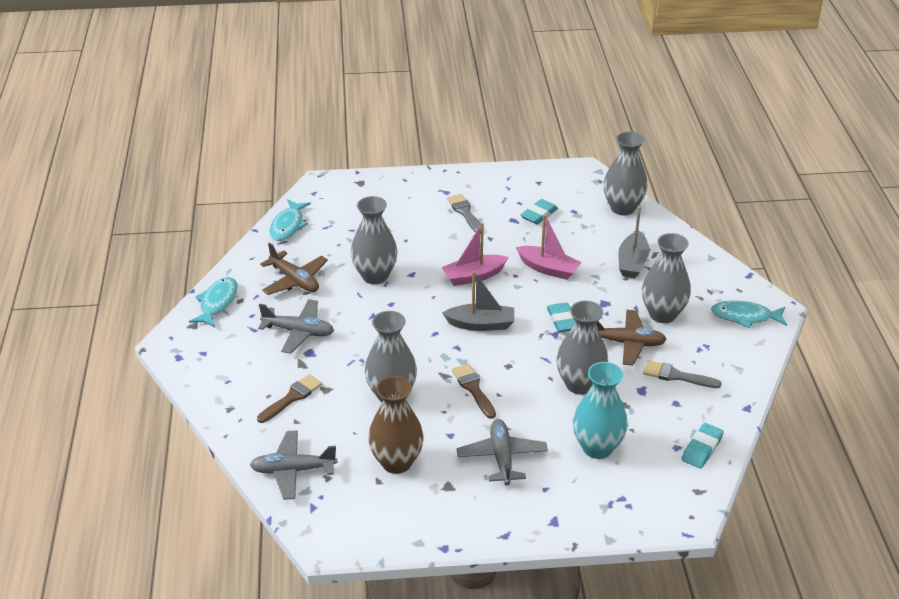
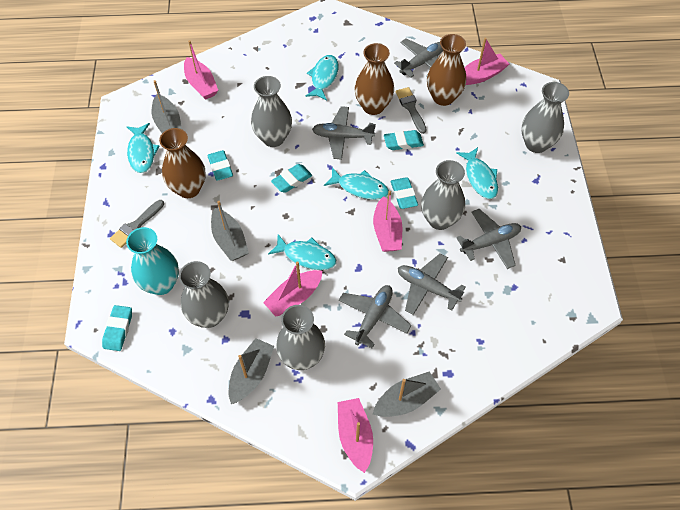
brown brush: [257,374,322,423] [452,364,496,419] = 2 -> none = 0
brown plane: [260,243,328,295] [596,310,667,365] = 2 -> none = 0
brown vase: [368,376,424,474] = 1 -> [159,128,206,198] [355,43,394,115] [427,34,466,106] = 3
grey boat: [442,271,514,331] [618,206,649,278] = 2 -> [152,80,182,133] [211,201,249,261] [229,338,274,404] [373,371,441,417] = 4
grey plane: [250,430,337,500] [258,299,334,354] [457,419,548,485] = 3 -> [312,106,376,160] [339,285,412,348] [394,38,443,78] [398,253,465,315] [456,209,521,269] = 5
pink boat: [442,222,508,286] [516,214,582,280] = 2 -> [184,40,218,100] [263,261,322,317] [338,398,373,473] [373,191,402,252] [464,38,509,85] = 5
turquoise eraser: [520,199,558,225] [547,302,575,332] [682,423,724,469] = 3 -> [102,305,132,351] [207,150,233,181] [271,164,312,193] [384,130,424,150] [391,177,418,209] = 5
turquoise fish: [189,277,238,327] [270,199,311,241] [711,301,787,328] = 3 -> [127,123,159,173] [268,234,336,270] [305,55,338,101] [324,167,389,200] [456,147,498,199] = 5

